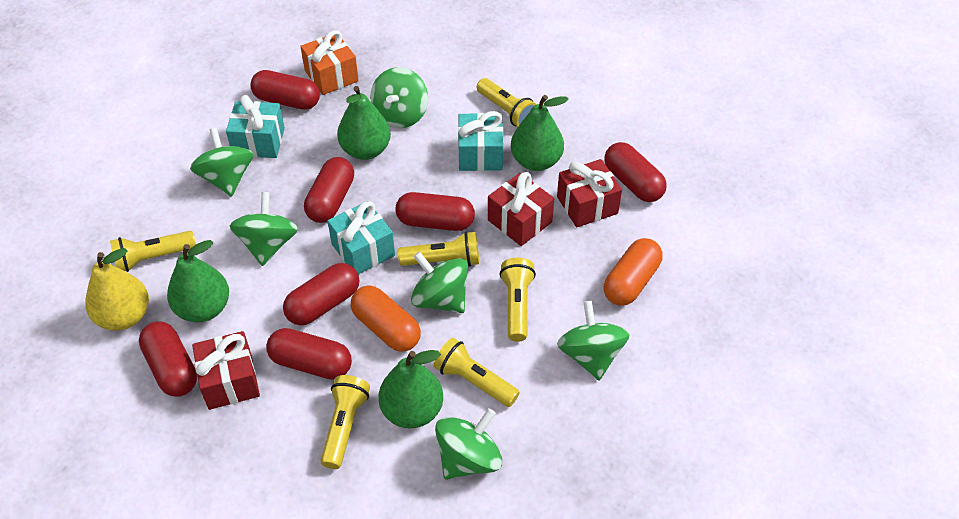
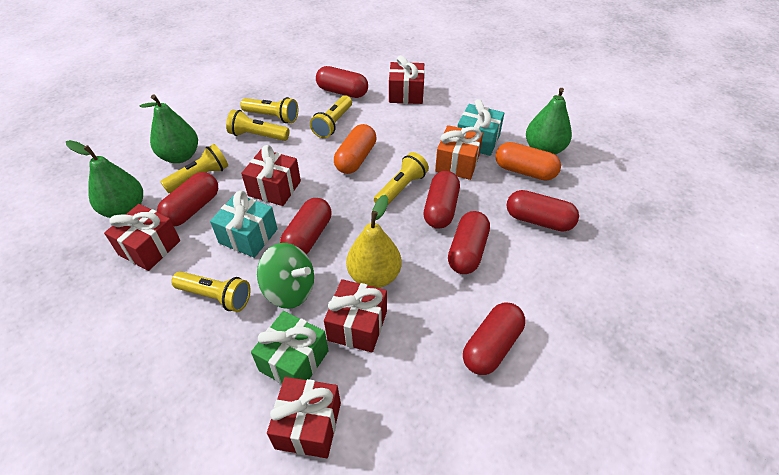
green gift: none = 0 -> [251,311,329,384] = 1
green pear: [167,240,229,323] [337,86,391,160] [378,350,443,429] [511,95,569,171] = 4 -> [66,140,143,218] [140,94,198,163] [526,88,572,155] = 3
green spinning top: [190,128,254,197] [230,192,298,266] [370,67,428,128] [411,251,468,313] [435,408,502,480] [557,301,630,380] = 6 -> [257,243,314,309] = 1
red gift: [192,331,260,410] [488,172,554,246] [557,159,622,227] = 3 -> [104,204,180,271] [241,145,301,206] [267,377,341,458] [324,279,387,353] [389,55,425,104] = 5
turquoise gift: [226,95,285,158] [327,201,395,274] [458,111,503,171] = 3 -> [210,190,277,258] [458,99,504,156] = 2

